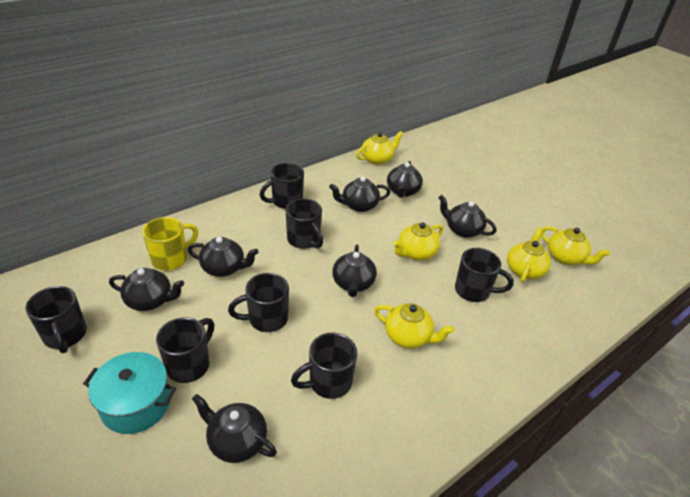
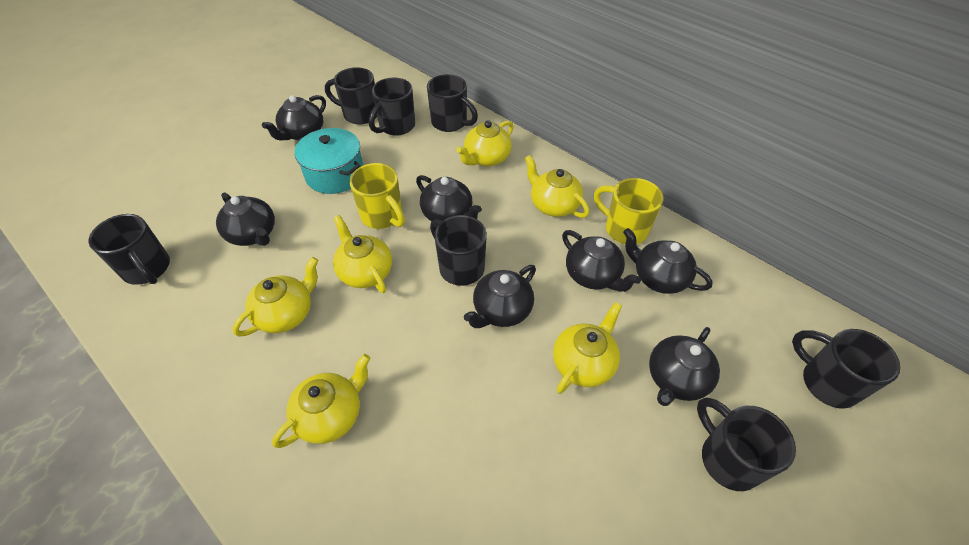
yellow mug: [142,217,198,271] = 1 -> [349,163,405,229] [594,178,664,244] = 2
yellow teapot: [356,131,403,165] [374,303,454,348] [393,222,443,260] [507,227,551,283] [541,226,610,265] = 5 -> [232,257,319,337] [272,354,370,448] [333,215,392,293] [456,120,514,167] [525,155,589,218] [553,302,622,394] = 6

